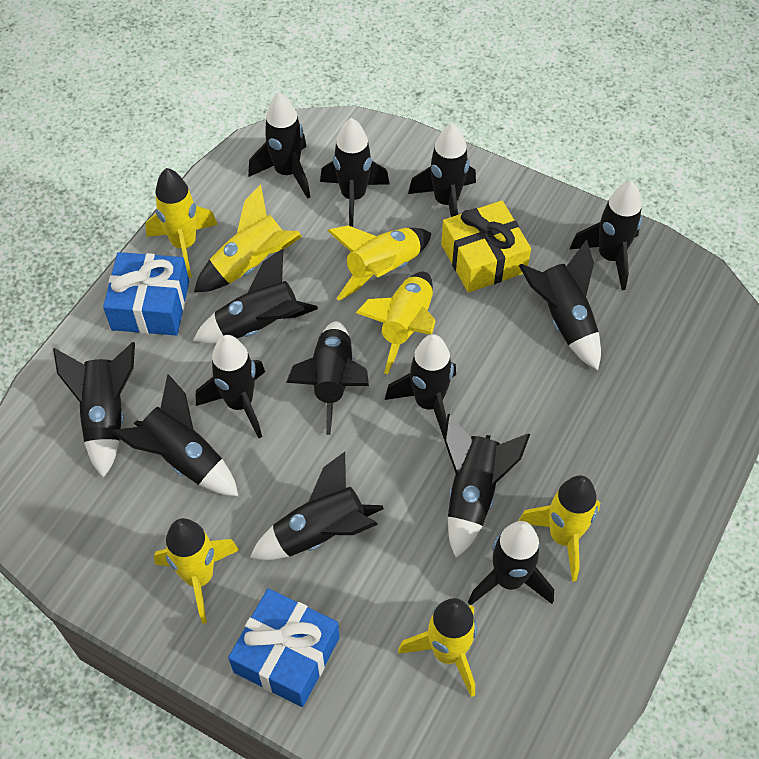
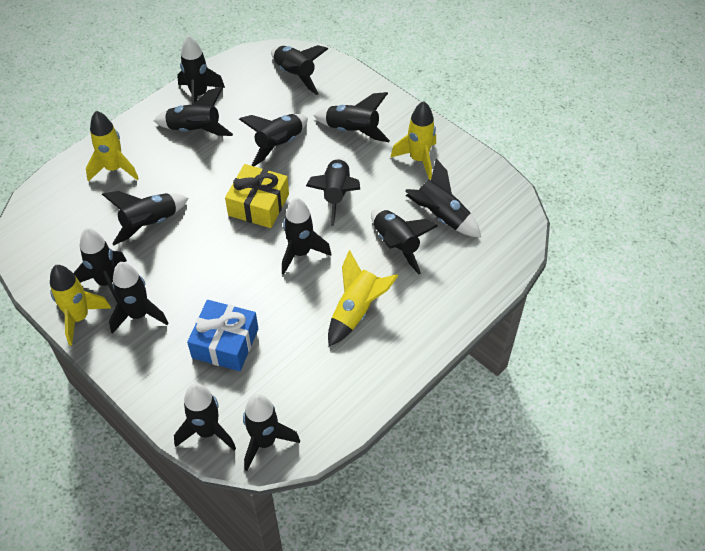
blue gift: [103,252,189,335] [228,588,340,707] = 2 -> [187,300,258,371] = 1
yellow rocket: [145,168,218,278] [154,518,239,624] [194,184,302,292] [327,225,432,301] [356,272,436,374] [398,598,477,697] [519,475,600,582] = 7 -> [50,265,111,346] [86,111,139,182] [328,250,398,346] [390,101,436,180] = 4

